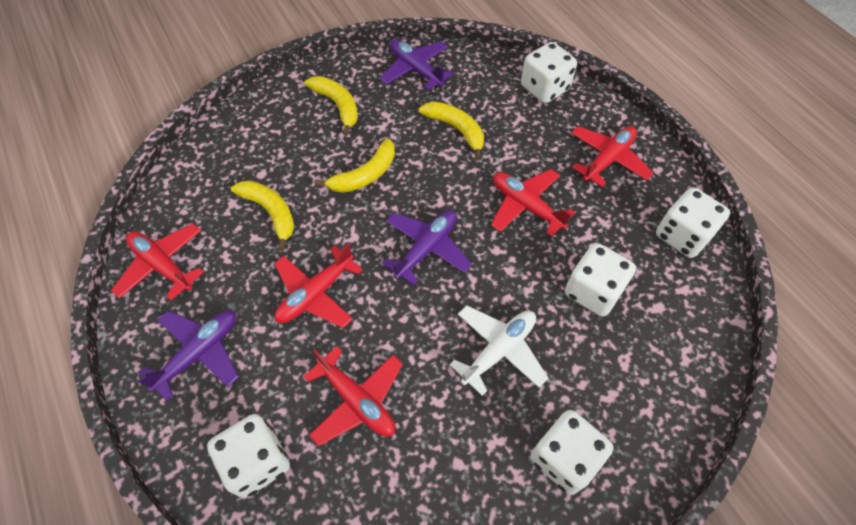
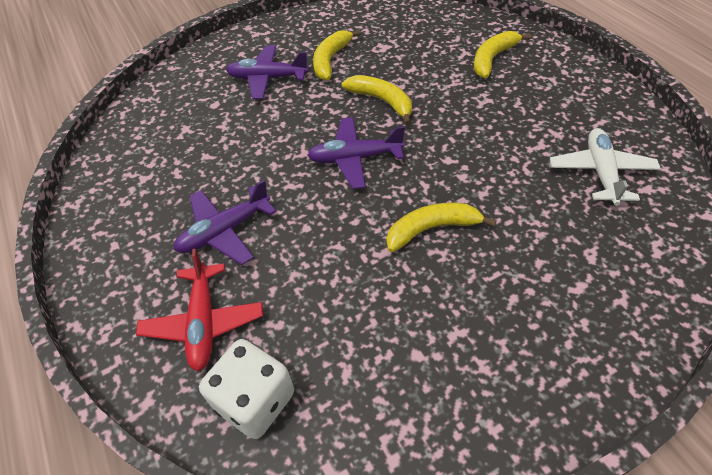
red plane: [111,224,204,301] [274,243,363,328] [303,346,403,446] [491,169,575,237] [571,126,654,187] = 5 -> [136,249,263,371] = 1
white dice: [207,414,290,498] [521,42,577,103] [530,410,613,495] [565,243,636,317] [656,187,730,258] = 5 -> [199,339,294,439] = 1

